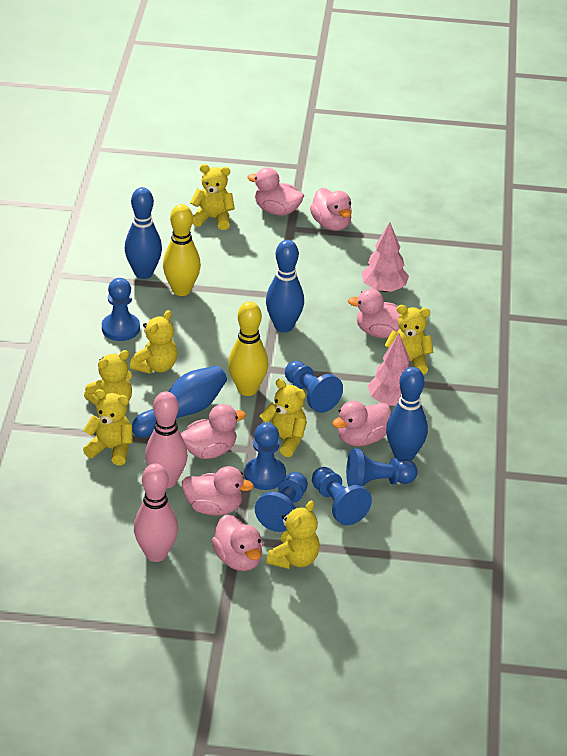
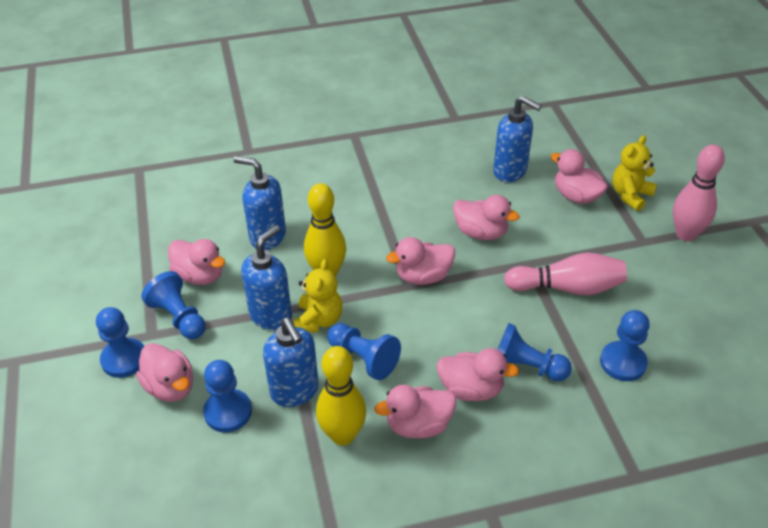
blue bowling pin: [125,187,162,279] [132,365,227,438] [266,240,304,333] [386,367,428,461] = 4 -> none = 0
blue soap dispenser: none = 0 -> [234,156,286,250] [241,225,292,330] [263,318,319,407] [493,96,542,182] = 4
pink tree: [362,222,409,292] [368,334,410,406] = 2 -> none = 0
yellow teddy bear: [83,389,133,465] [84,350,132,406] [130,310,178,374] [190,164,235,230] [260,379,307,457] [267,500,320,569] [384,305,434,375] = 7 -> [294,259,342,333] [612,135,657,211] = 2

